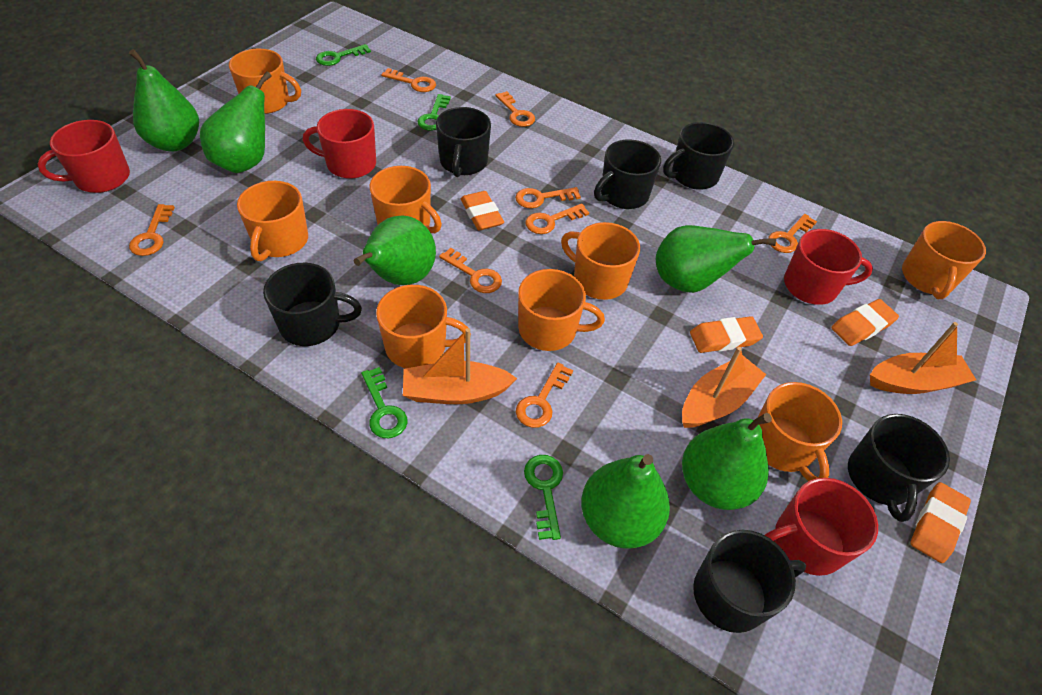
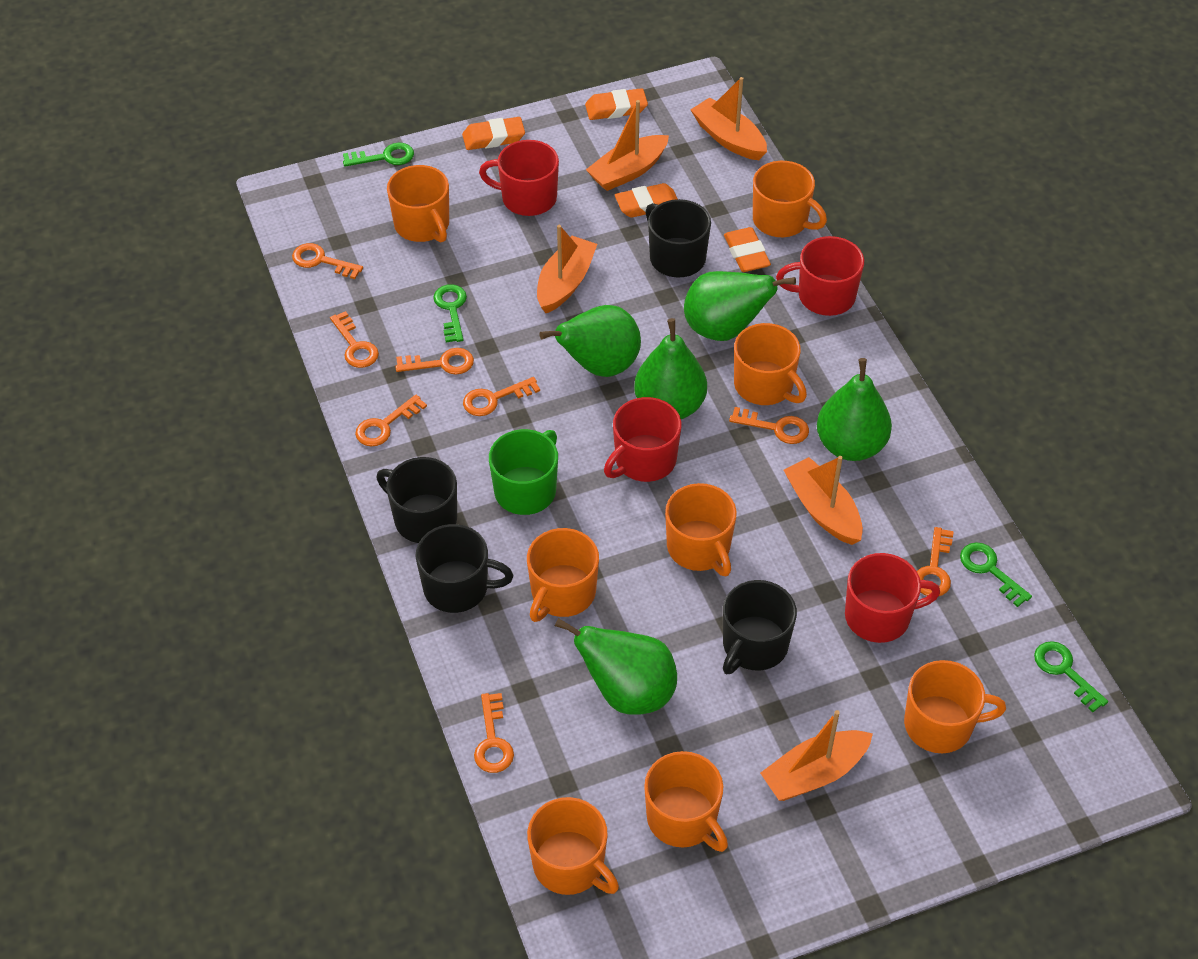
black mug: [263,263,362,346] [436,107,491,177] [594,139,661,209] [663,122,734,190] [693,530,806,633] [848,414,950,522] = 6 -> [376,457,457,543] [415,524,513,613] [645,199,711,278] [723,580,797,674] = 4
green mug: none = 0 -> [489,429,558,515] = 1
green pear: [129,49,199,151] [200,71,272,173] [354,216,436,285] [581,454,670,549] [656,225,776,293] [682,413,772,510] = 6 -> [539,305,641,377] [555,618,677,715] [634,318,707,419] [684,271,796,341] [817,358,892,461] = 5
orange boat: [403,328,517,404] [682,347,766,428] [870,322,976,394] = 3 -> [537,225,597,313] [586,100,669,191] [691,77,767,160] [760,710,873,801] [784,456,863,545] = 5

